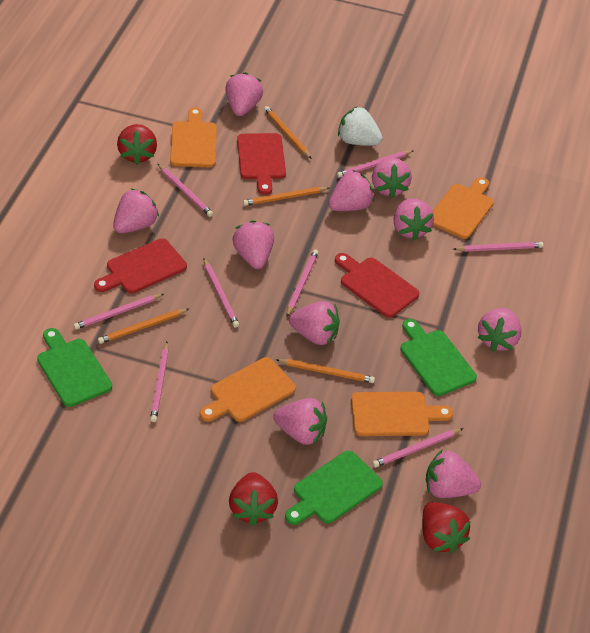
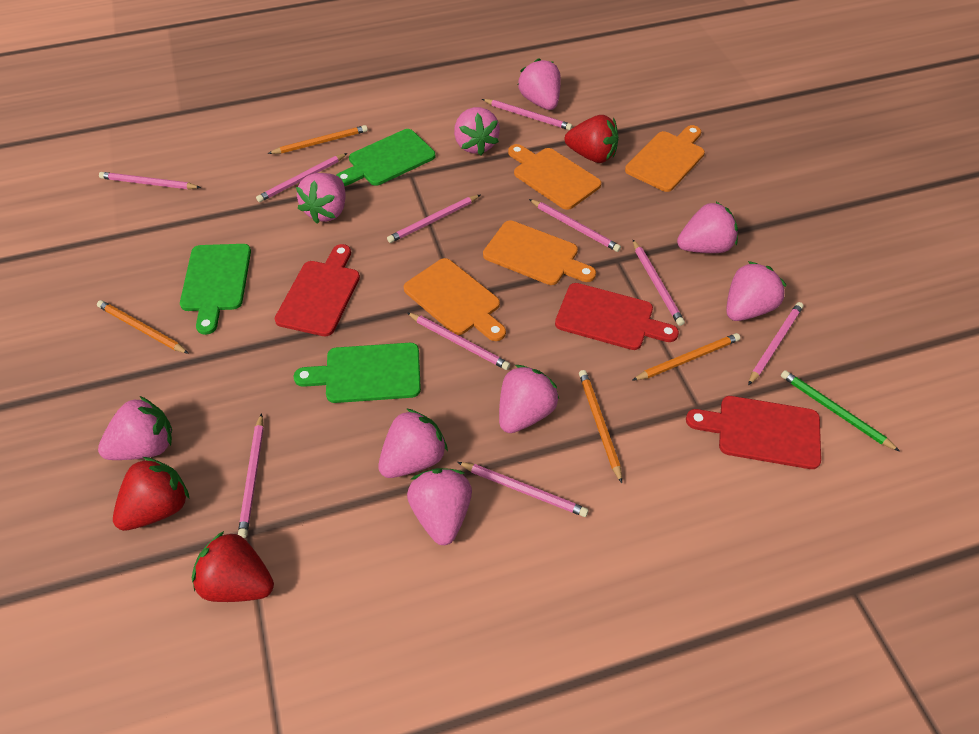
green pencil: none = 0 -> [781,370,900,451] = 1
pink pencil: [73,294,164,330] [150,342,169,422] [158,164,213,217] [203,258,239,327] [286,250,319,317] [337,150,414,178] [372,428,464,468] [453,242,544,252] = 8 -> [99,172,201,189] [238,413,264,538] [256,153,348,202] [387,195,480,243] [407,312,510,370] [458,462,588,517] [482,99,572,130] [529,199,621,252] [633,240,685,326] [748,302,803,385] = 10
pink strawberry: [113,188,159,233] [225,72,263,116] [232,220,274,269] [273,398,327,445] [289,301,340,345] [328,170,374,211] [372,157,412,198] [393,199,434,241] [426,449,481,498] [477,308,522,352] = 10 -> [98,396,172,460] [296,173,346,224] [378,409,448,478] [407,468,472,545] [454,107,500,155] [499,365,559,433] [518,58,561,110] [677,202,738,253] [726,261,787,321] = 9
white strawberry: [338,106,383,146] = 1 -> none = 0

